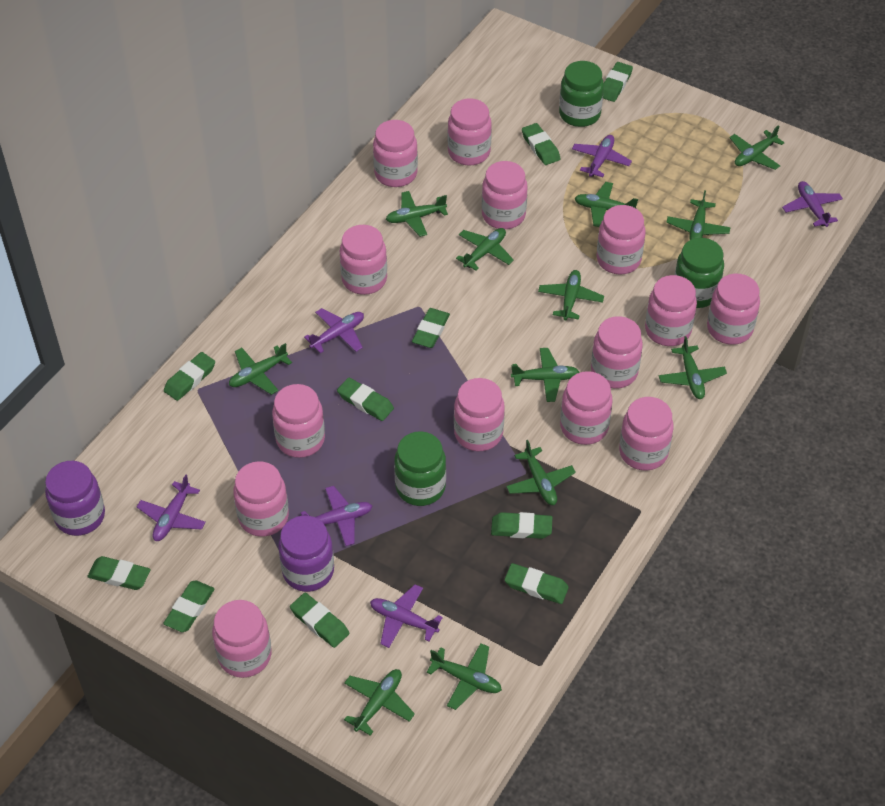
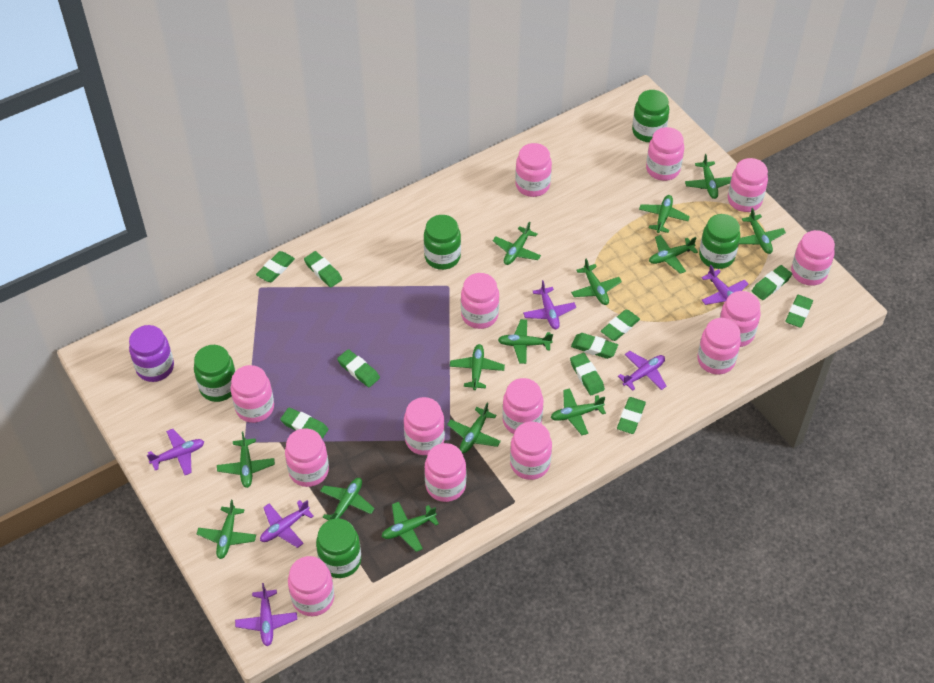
green jar: [394,431,446,506] [559,61,604,127] [675,238,724,308] = 3 -> [194,345,235,402] [316,518,361,578] [424,215,461,270] [632,90,669,142] [699,214,740,269] = 5
green plane: [229,343,292,395] [344,669,415,736] [386,191,448,237] [427,643,502,710] [456,228,514,271] [506,440,576,505] [511,348,579,402] [538,270,604,320] [574,182,638,227] [659,336,727,399] [666,190,731,240] [730,125,785,170] = 12 -> [197,500,256,559] [217,432,275,488] [320,478,375,520] [382,502,439,552] [447,403,501,453] [450,344,505,390] [493,221,541,265] [498,319,553,364] [551,389,606,435] [571,259,622,305] [639,195,690,233] [649,235,698,274] [685,154,732,199] [739,208,786,254] = 14
purple jar: [45,461,105,536] [278,516,334,592] = 2 -> [129,325,174,382] = 1

